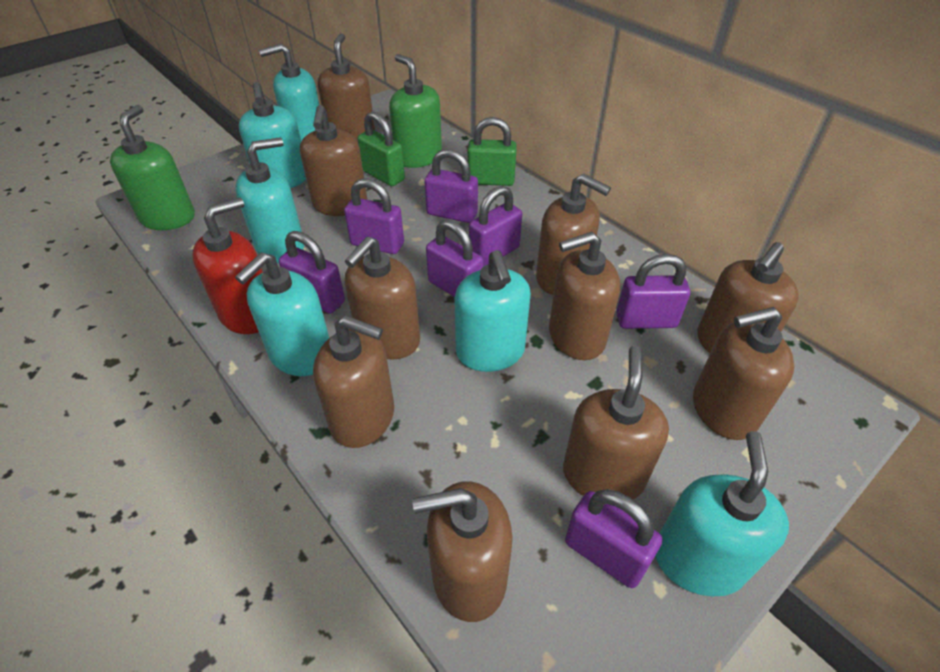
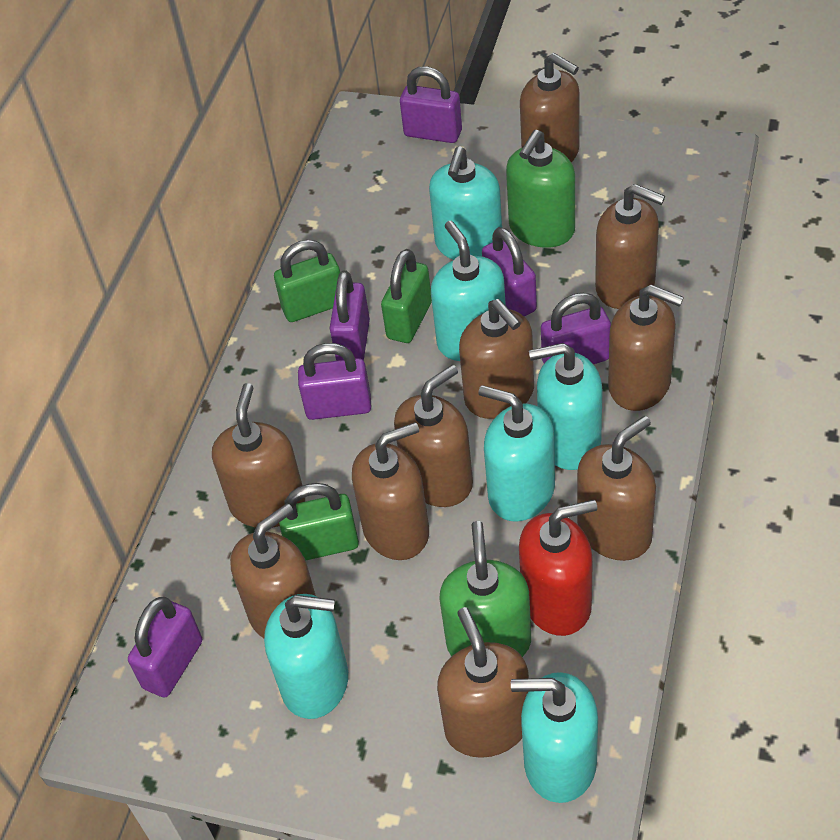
green padlock: [357,112,405,186] [468,117,517,186] = 2 -> [274,240,340,322] [279,483,359,561] [381,249,432,343] = 3
purple padlock: [279,231,345,314] [344,179,404,254] [424,149,478,223] [426,220,483,297] [469,186,522,267] [565,489,662,588] [616,254,690,329] = 7 -> [128,597,202,698] [298,343,372,420] [330,270,370,361] [400,66,462,143] [482,227,537,316] [541,293,611,364] = 6

